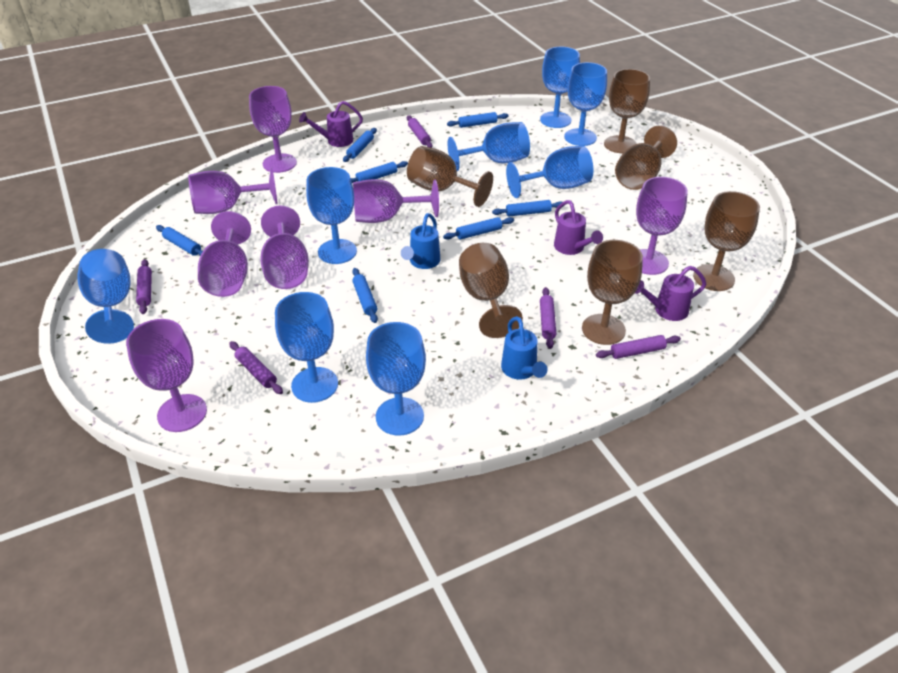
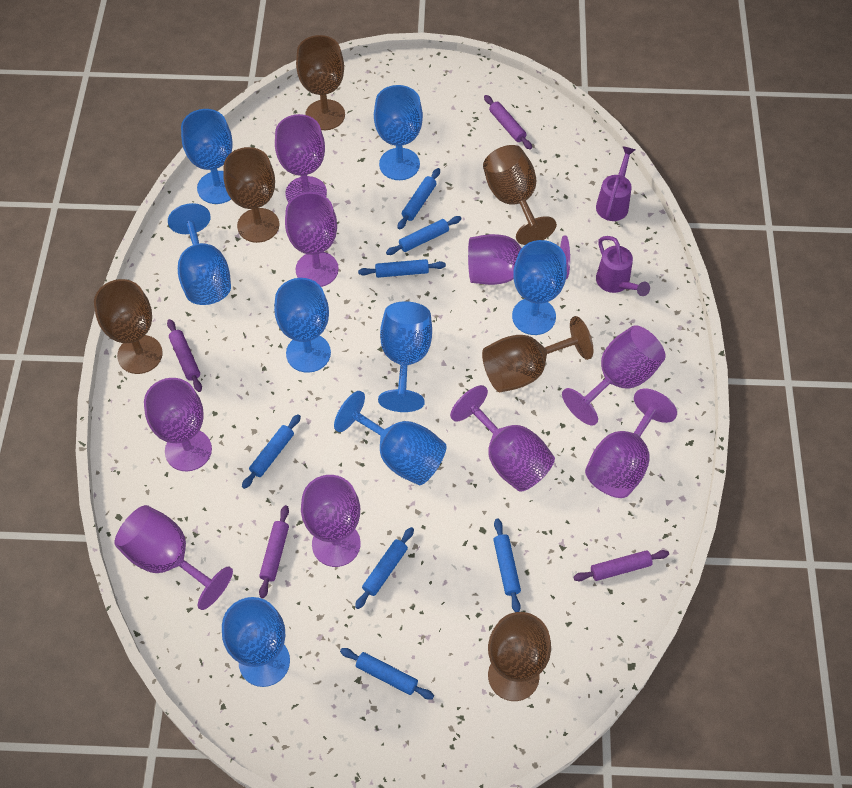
blue watering can: [401,213,440,269] [501,316,548,380] = 2 -> none = 0
purple goblet: [126,319,207,432] [188,167,278,214] [198,211,251,297] [249,86,297,173] [260,206,309,289] [353,179,439,223] [636,177,688,275] = 7 -> [115,505,233,610] [144,378,212,472] [275,114,327,202] [285,192,339,287] [301,475,361,567] [450,385,555,492] [468,234,570,285] [562,325,666,426] [585,388,677,498] = 9
purple rolling pin: [136,259,152,314] [229,341,283,394] [407,115,432,148] [540,287,556,349] [596,335,681,359] = 5 -> [167,319,202,392] [259,505,289,598] [484,95,532,150] [573,550,669,581] = 4
purple watering can: [299,101,363,147] [554,200,603,255] [635,266,706,321] = 3 -> [596,146,636,221] [596,236,650,296] = 2

